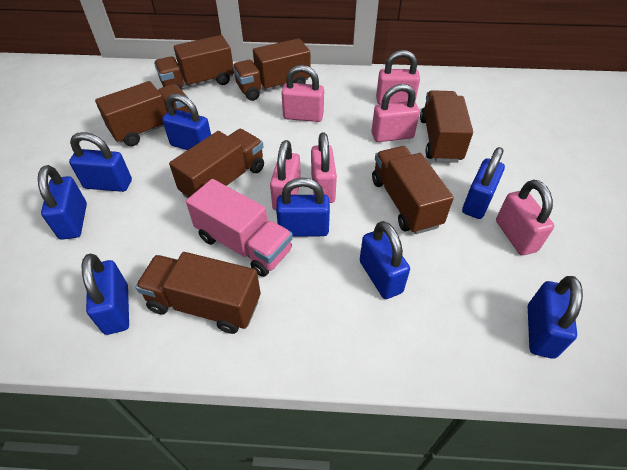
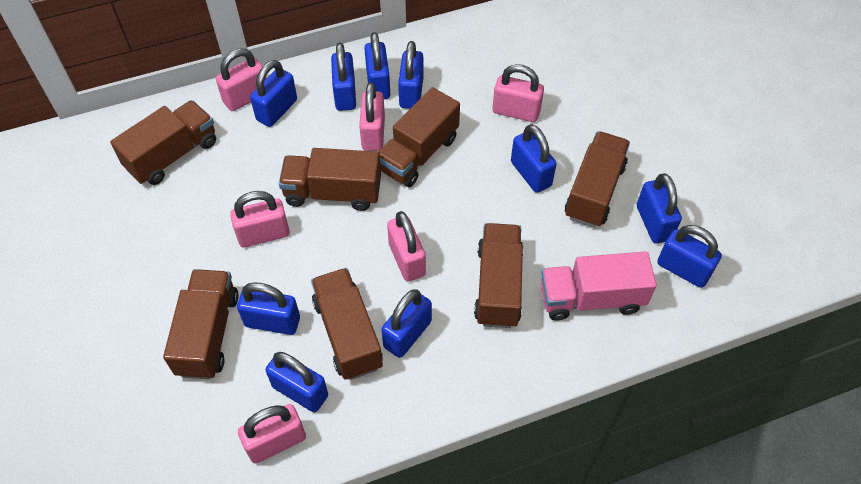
blue padlock: [38,165,87,240] [69,132,132,192] [81,254,129,335] [162,93,211,150] [276,178,330,236] [360,221,410,299] [462,147,505,219] [528,276,583,359] = 8 -> [237,282,300,335] [250,60,297,127] [265,352,328,412] [331,43,356,111] [364,32,390,99] [381,289,432,358] [398,41,424,109] [511,124,557,193] [637,173,682,243] [657,225,722,288] = 10

